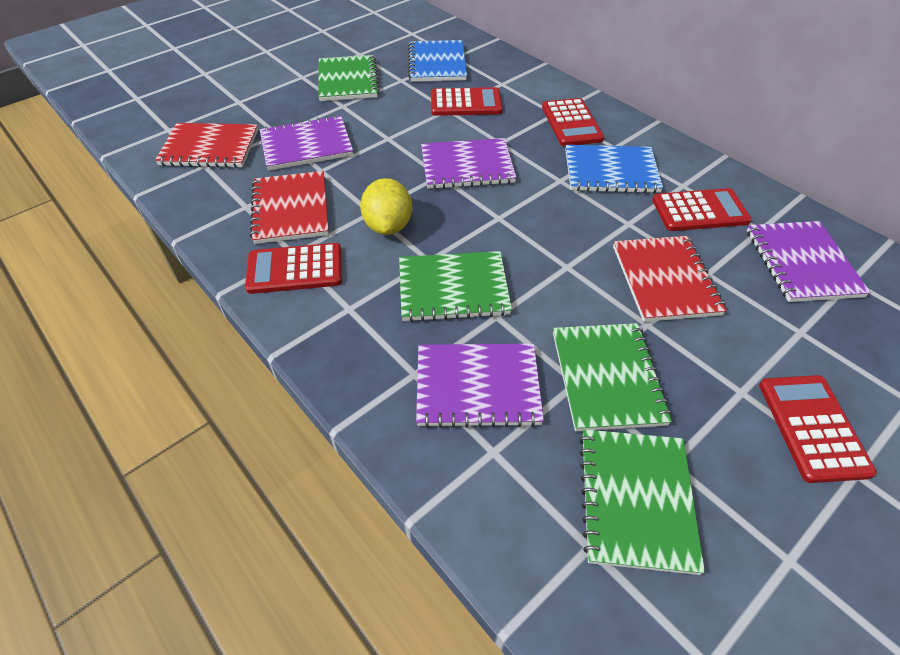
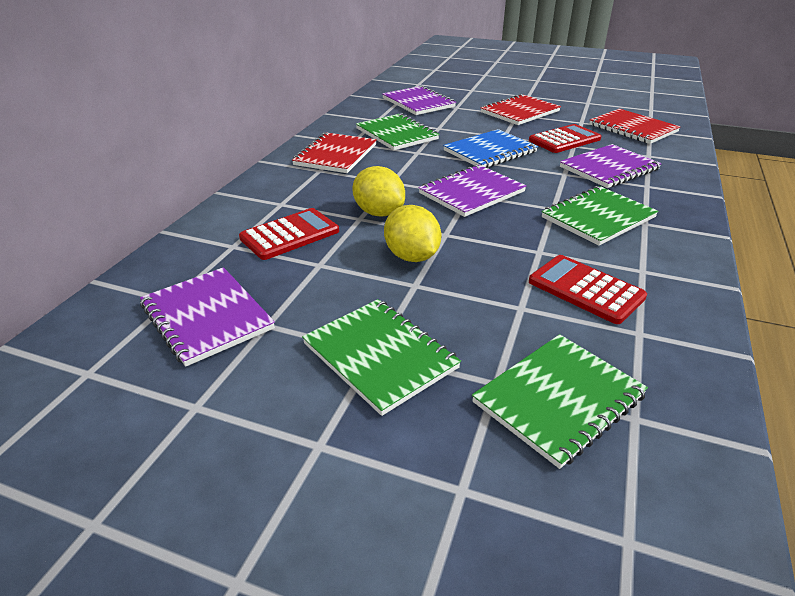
blue notebook: [408,40,467,82] [565,145,663,193] = 2 -> [443,129,538,168] = 1
red calculator: [245,243,342,294] [431,87,503,116] [542,98,604,146] [652,188,751,231] [759,375,877,483] = 5 -> [239,208,339,260] [529,124,601,153] [529,255,647,324] = 3
yellow lemon: [360,178,412,235] = 1 -> [352,166,405,216] [384,205,442,262] = 2

